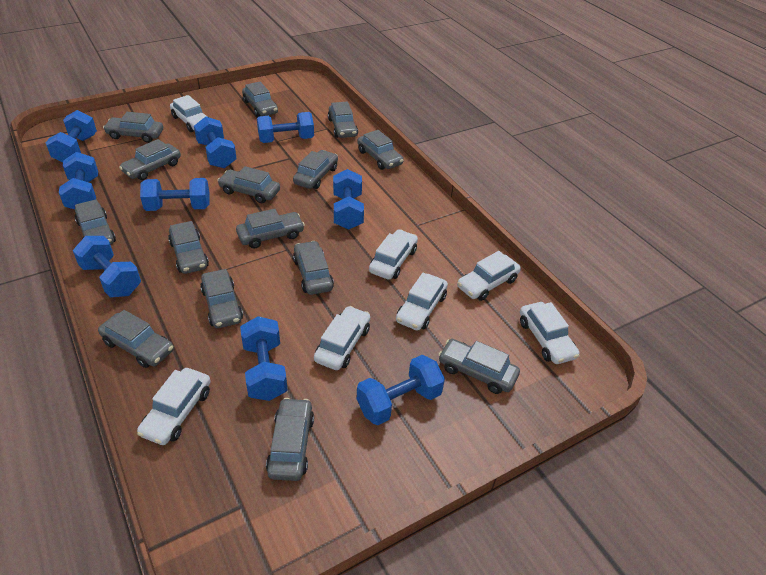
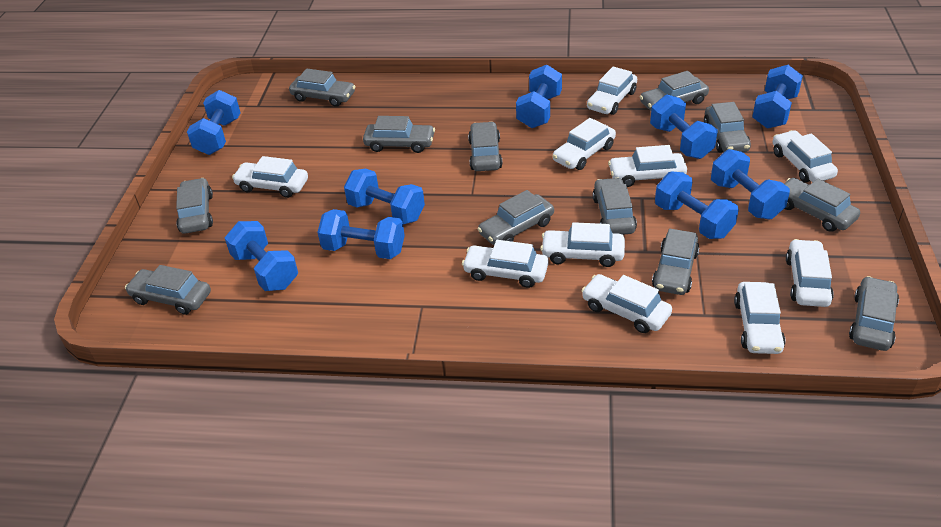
grey car: [75,199,116,245] [98,310,174,368] [103,112,163,143] [119,139,181,180] [168,221,209,274] [200,269,243,328] [217,166,280,203] [236,209,305,248] [242,82,278,117] [266,398,314,481] [293,150,338,189] [293,241,334,295] [328,101,358,138] [357,130,404,170] [438,339,520,394] = 15 -> [125,265,211,315] [176,178,213,234] [289,68,356,107] [363,116,435,153] [468,122,503,171] [477,190,554,245] [593,178,637,235] [640,71,709,111] [652,228,699,295] [704,102,751,153] [784,178,860,232] [849,276,899,351] = 12
white car: [137,368,211,445] [170,95,208,132] [314,306,370,370] [369,229,418,280] [396,273,448,331] [457,251,521,301] [520,302,579,364] = 7 -> [232,156,308,198] [462,240,549,288] [540,222,625,267] [552,118,616,170] [581,274,672,333] [587,66,637,115] [608,145,687,187] [734,282,785,354] [773,130,838,182] [786,239,834,307] = 10

